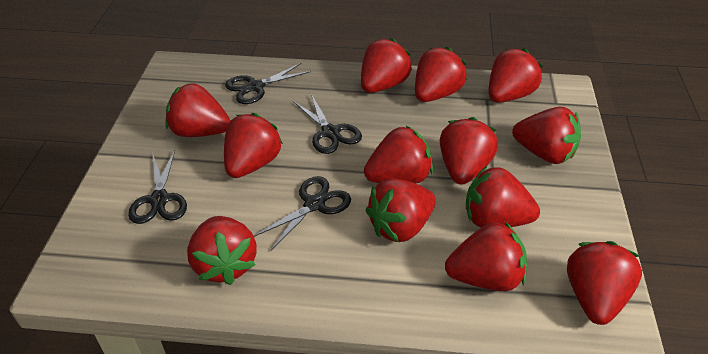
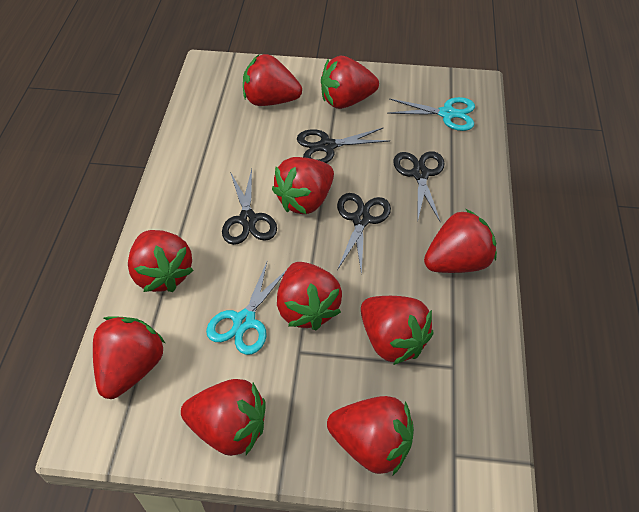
red strawberry: [165,83,230,137] [187,216,257,285] [224,113,283,178] [361,38,412,93] [364,126,433,183] [365,178,436,242] [415,47,467,102] [440,117,498,185] [445,222,527,291] [466,166,540,227] [489,48,543,103] [512,107,581,164] [567,241,642,325] = 13 -> [93,316,165,399] [128,230,194,292] [181,379,266,456] [243,54,302,106] [272,157,334,214] [277,262,342,330] [321,56,379,109] [327,396,414,475] [361,296,434,365] [424,209,497,273] = 10
turquoise scissors: none = 0 -> [206,262,286,355] [387,97,475,131] = 2

